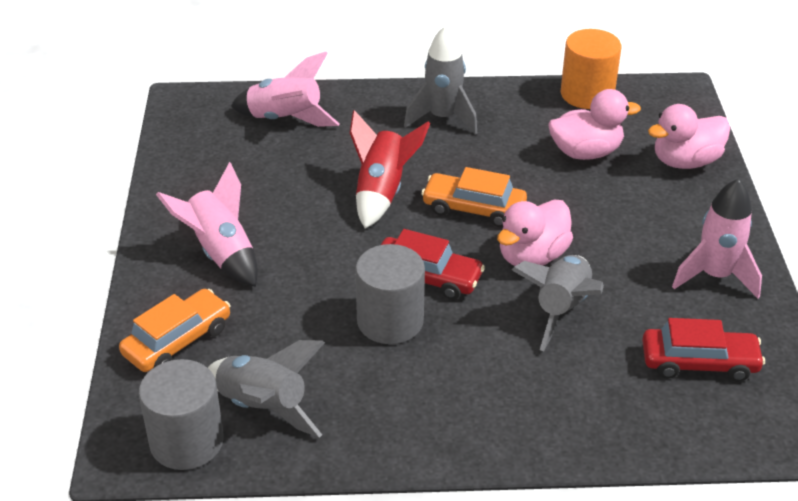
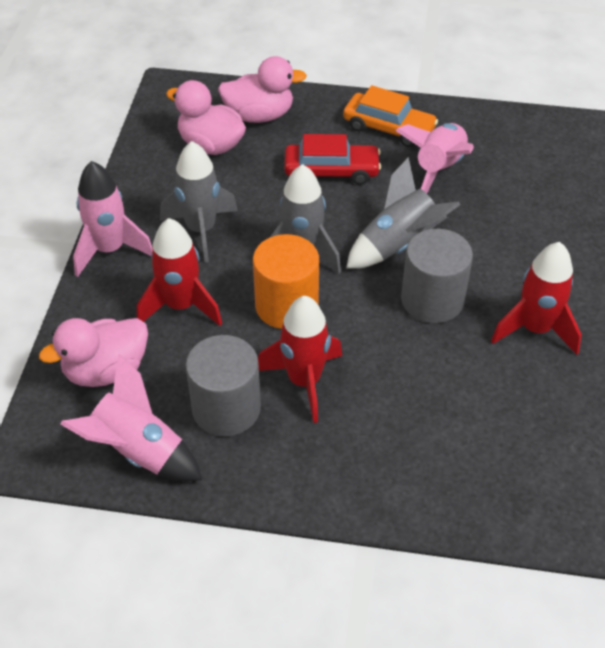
orange car: [119,289,231,372] [421,167,527,227] = 2 -> [343,85,438,147] = 1
red car: [381,229,485,300] [642,318,765,382] = 2 -> [284,134,381,185] = 1
red rocket: [350,110,430,229] = 1 -> [137,218,222,326] [258,296,342,423] [491,242,581,355] = 3

